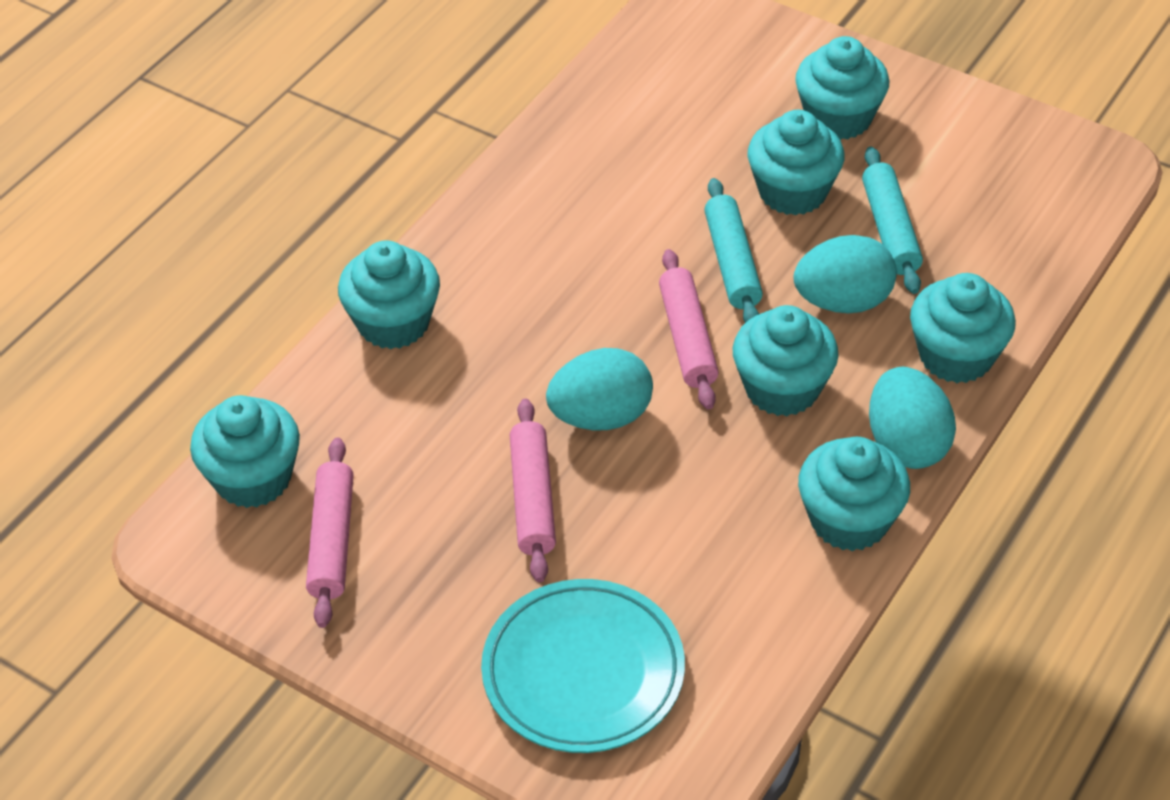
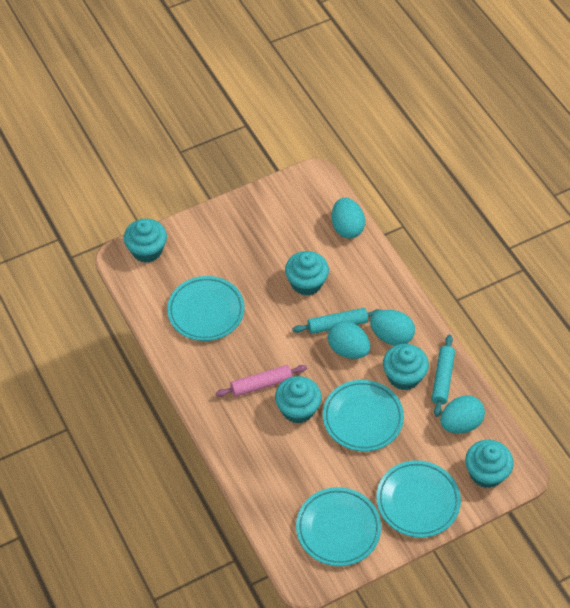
pink rolling pin: [306,437,354,628] [510,399,556,582] [659,249,719,409] = 3 -> [216,365,307,397] = 1
turquoise cupcake: [190,395,300,508] [338,240,440,349] [732,305,839,416] [748,110,845,216] [795,36,889,140] [798,437,910,551] [910,273,1016,383] = 7 -> [124,219,167,263] [275,376,322,424] [285,251,329,296] [383,344,429,390] [465,440,514,488] = 5
turquoise egg: [546,348,653,430] [794,235,897,313] [869,367,956,469] = 3 -> [328,321,370,359] [332,198,365,238] [370,310,415,346] [440,395,485,434] = 4
turquoise plate: [481,579,685,753] = 1 -> [167,276,245,341] [296,487,381,566] [323,380,404,451] [376,460,461,538] = 4

